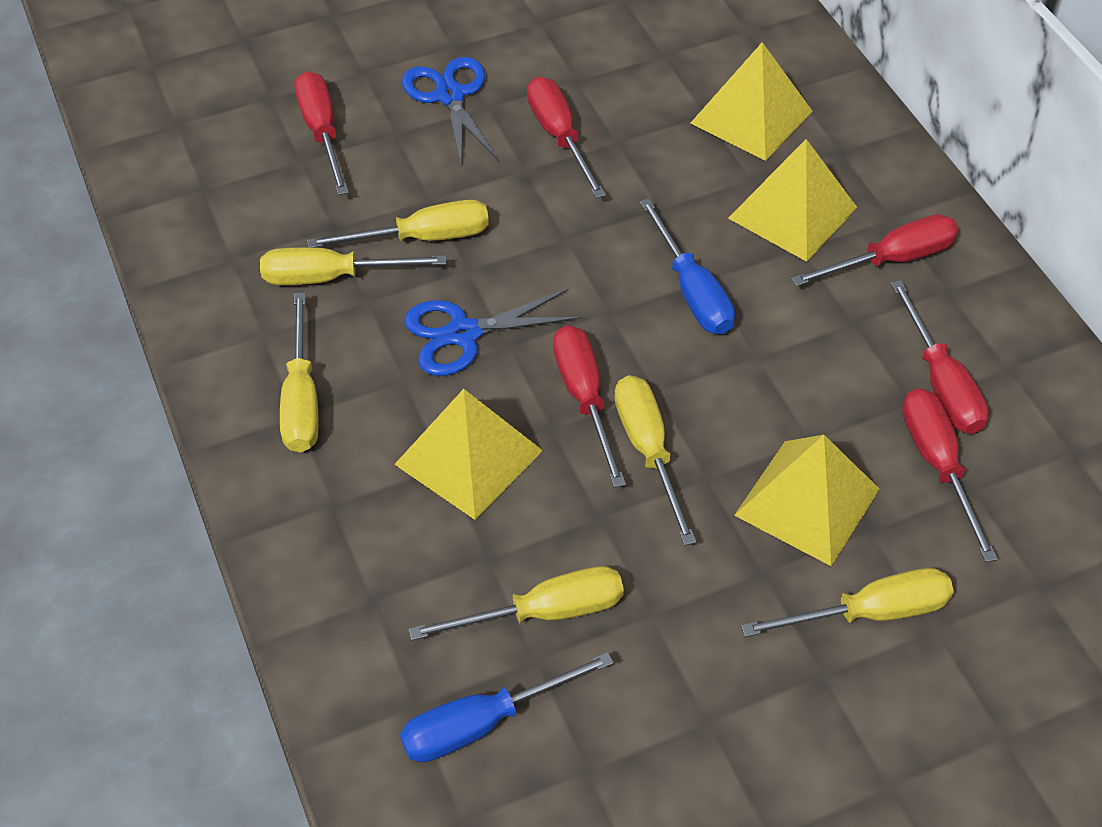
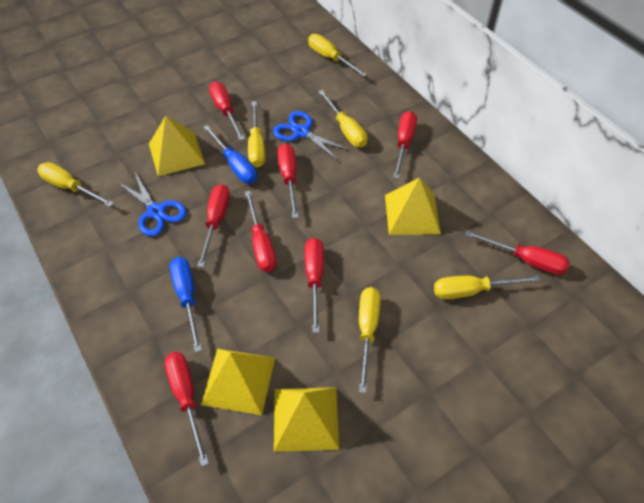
red screwdriver: [295,71,349,195] [527,77,606,198] [553,325,626,488] [791,214,959,286] [891,280,989,434] [902,388,998,562] = 6 -> [164,352,209,467] [197,184,230,268] [209,82,245,140] [245,191,276,272] [277,143,299,218] [304,238,324,333] [393,111,417,179] [465,231,570,275] = 8

